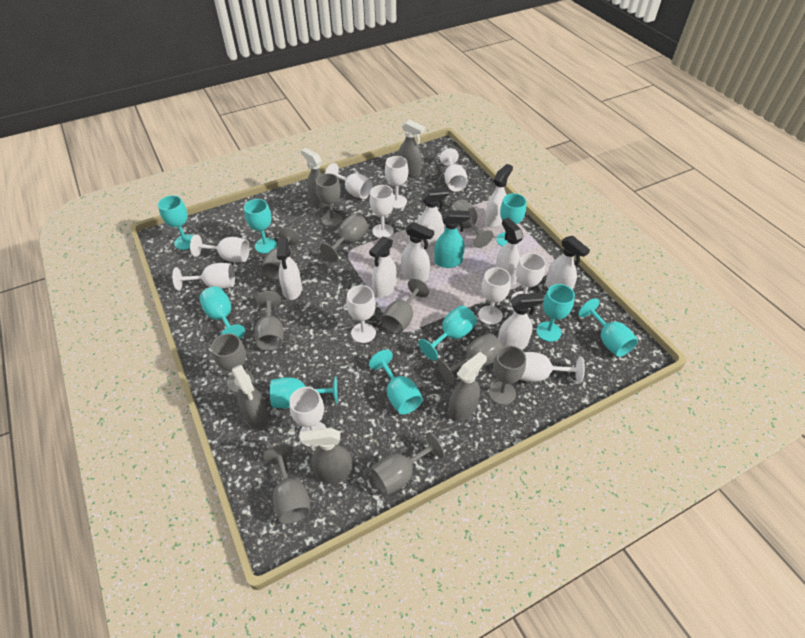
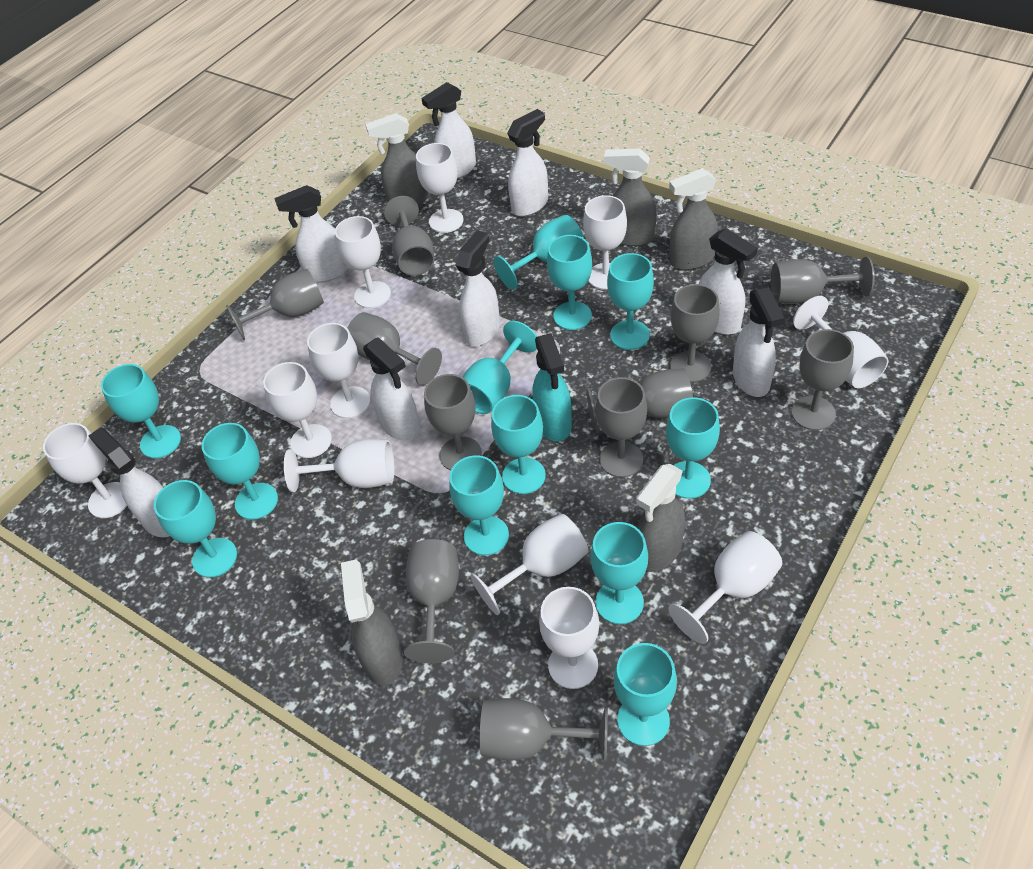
turquoise goblet: [158,195,194,250] [199,287,245,339] [244,199,277,253] [270,376,338,408] [369,350,423,414] [418,305,477,361] [496,193,527,247] [536,284,575,342] [578,298,638,357] = 9 -> [101,364,181,458] [154,480,237,578] [202,423,278,520] [449,455,509,555] [463,321,537,414] [491,395,546,494] [494,215,584,290] [547,235,592,330] [591,522,648,624] [607,253,654,350] [614,643,677,746] [666,397,720,499] = 12

